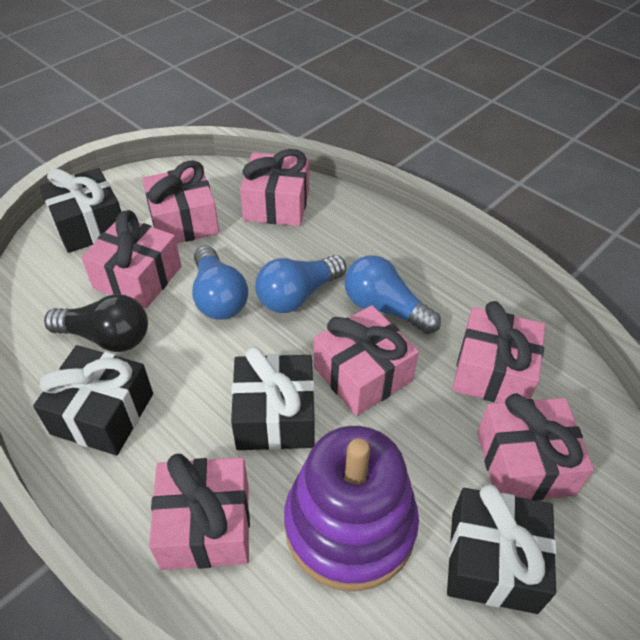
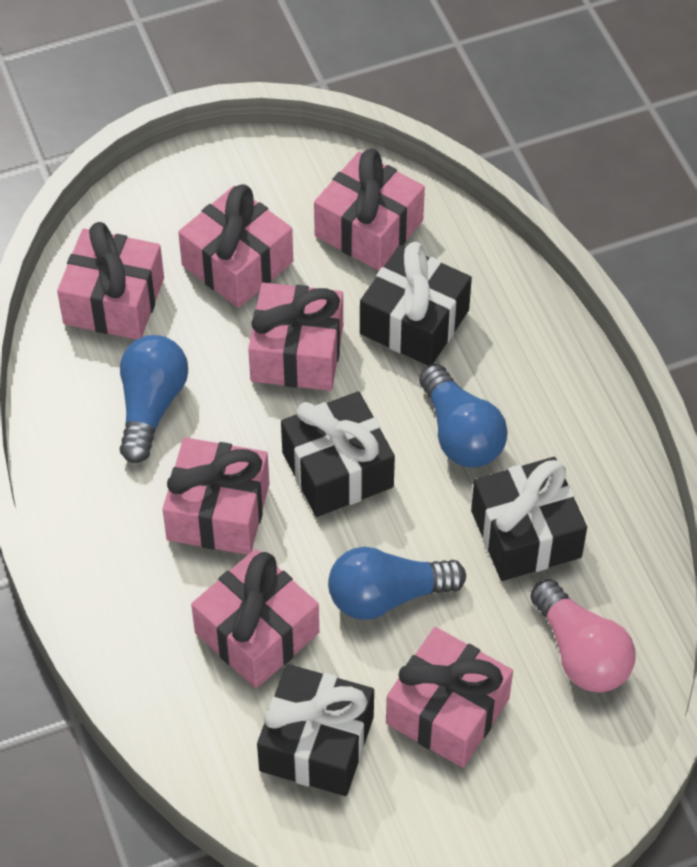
black light bulb: [44,294,148,352] = 1 -> none = 0
pink light bulb: none = 0 -> [530,579,635,693] = 1
purple stacking toy: [284,426,419,591] = 1 -> none = 0

